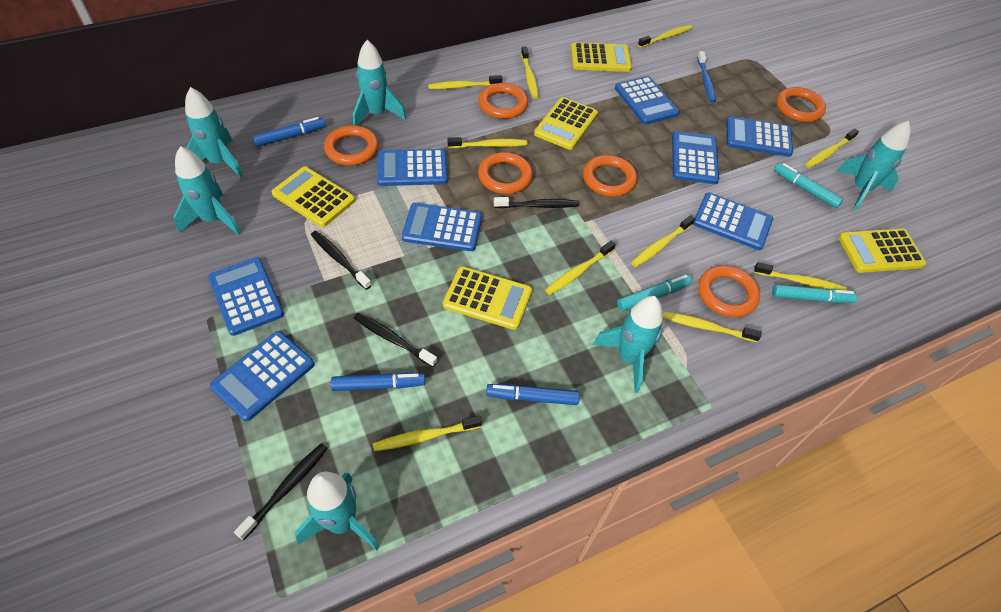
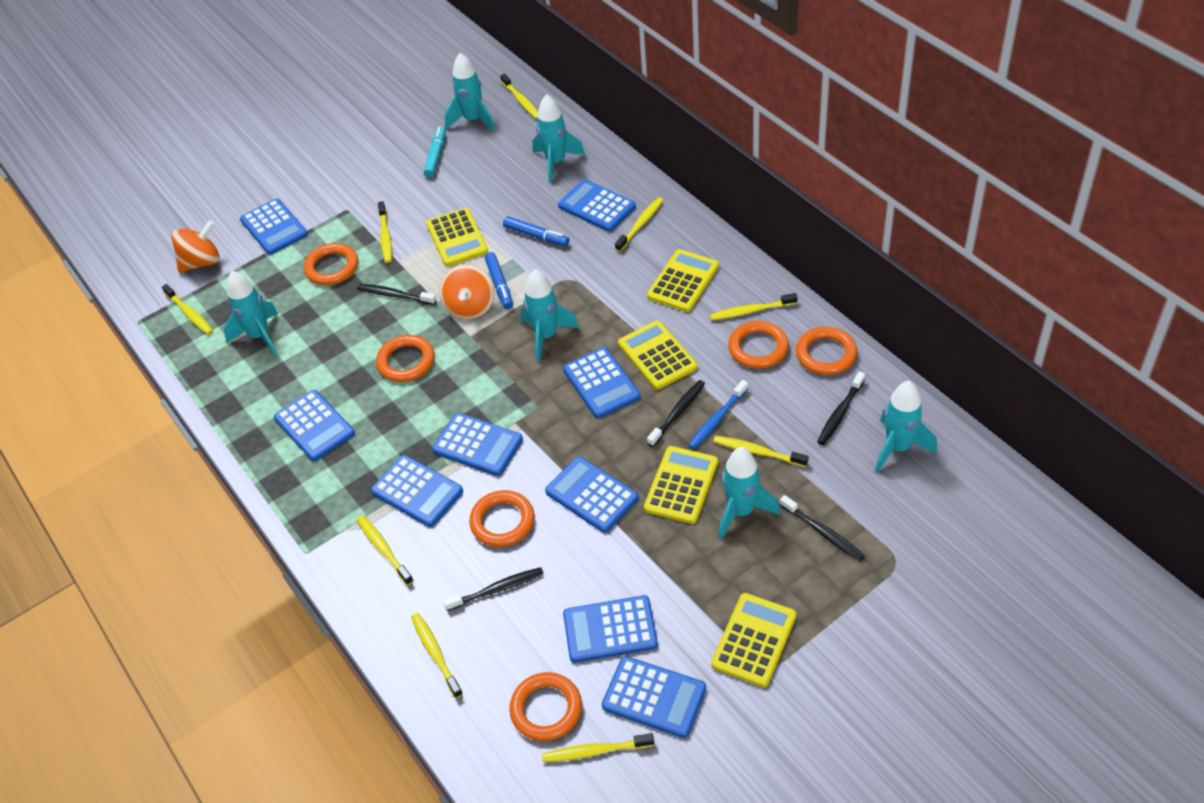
black toothbrush: [234,443,328,540] [311,231,372,290] [354,313,437,367] [494,197,579,208] = 4 -> [357,284,436,305] [443,567,544,611] [647,380,705,447] [780,495,865,561] [817,371,865,445] = 5
blue calculator: [208,257,284,336] [210,331,315,421] [377,149,448,186] [402,203,482,251] [615,76,679,125] [672,131,719,184] [693,193,773,250] [726,116,793,157] = 8 -> [240,198,308,255] [274,390,355,461] [371,455,463,527] [432,413,523,476] [545,457,639,533] [558,179,636,232] [563,347,640,418] [563,595,658,663] [602,656,706,738] = 9
blue marker: [253,117,325,147] [331,372,425,391] [486,384,580,405] = 3 -> [485,252,513,309] [503,216,569,246] = 2
orange spinning top: none = 0 -> [171,220,220,273] [439,264,495,319] = 2
turquoise marker: [617,274,692,311] [772,284,857,303] [774,163,843,208] = 3 -> [424,126,446,177] = 1
yellow toothbrush: [373,415,482,451] [428,75,502,89] [448,137,527,148] [521,47,539,98] [545,241,616,295] [631,215,695,267] [638,25,692,48] [663,311,762,342] [754,262,847,291] [805,129,859,168] = 10 -> [162,284,213,335] [357,515,414,585] [378,201,392,263] [411,613,463,698] [500,73,538,119] [542,733,654,762] [615,197,664,252] [710,293,798,320] [713,436,809,467] = 9

